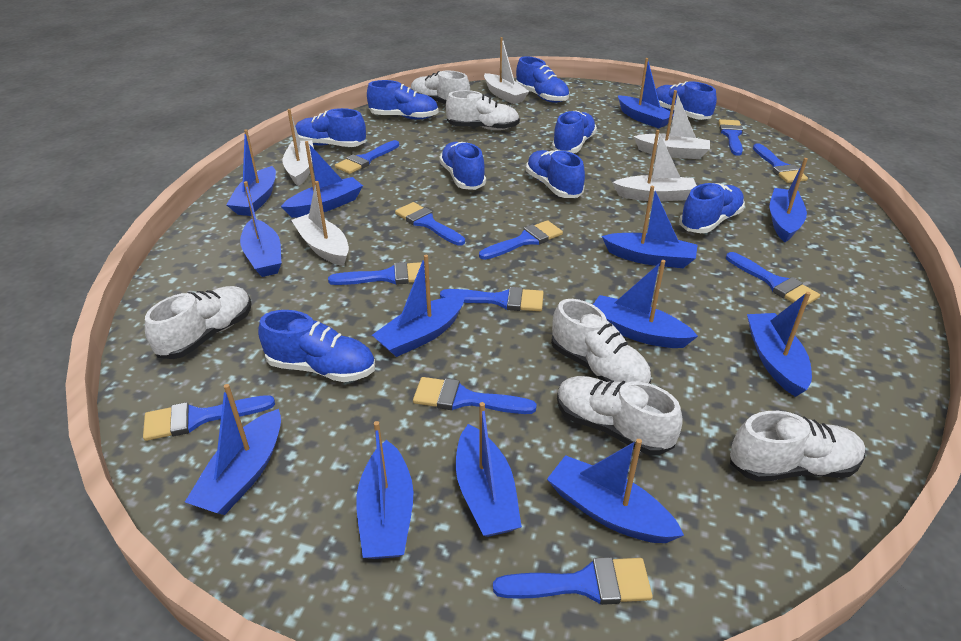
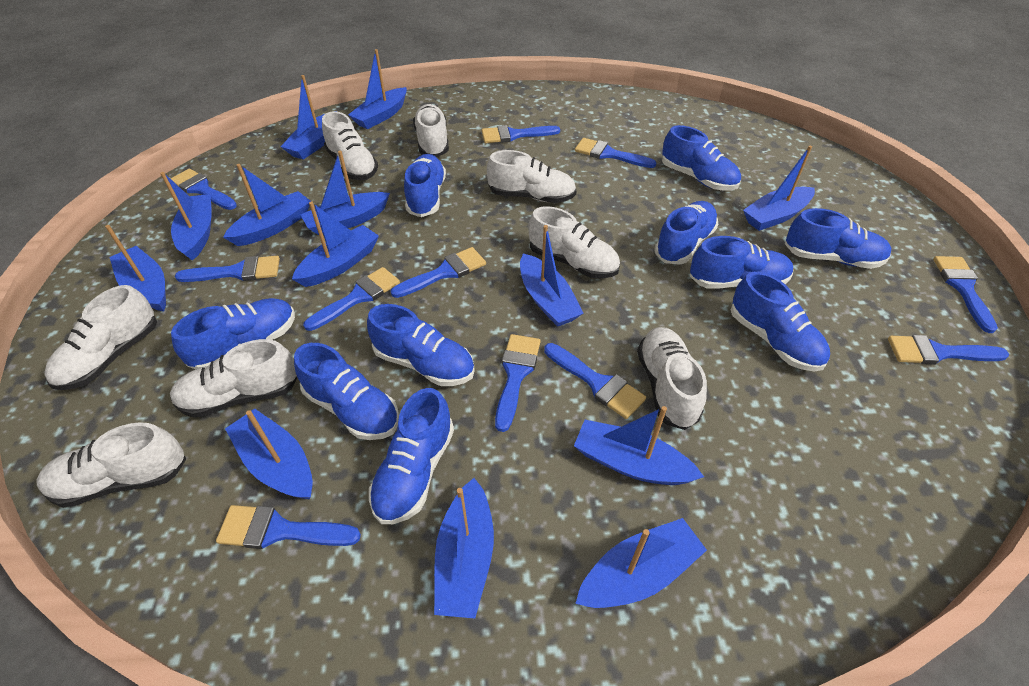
blue shoe: [258,310,375,382] [295,108,366,147] [367,80,439,120] [439,142,486,190] [516,56,569,103] [526,150,585,198] [552,110,597,153] [656,81,717,120] [679,183,745,233] = 9 -> [171,298,295,370] [294,343,399,440] [367,304,475,386] [369,388,454,524] [404,154,446,217] [654,201,718,265] [662,125,741,190] [690,236,793,289] [731,272,830,371] [785,208,891,269] = 10
white boat: [283,109,314,186] [291,181,349,266] [484,37,529,104] [612,130,697,201] [633,90,710,159] = 5 -> none = 0
white shoe: [145,286,252,359] [411,71,470,104] [446,90,520,130] [551,299,651,384] [557,376,683,455] [730,411,865,482] = 6 -> [36,422,186,508] [44,285,157,390] [170,339,297,418] [322,111,378,180] [413,104,449,157] [487,150,577,203] [528,206,620,279] [637,327,707,430] = 8

